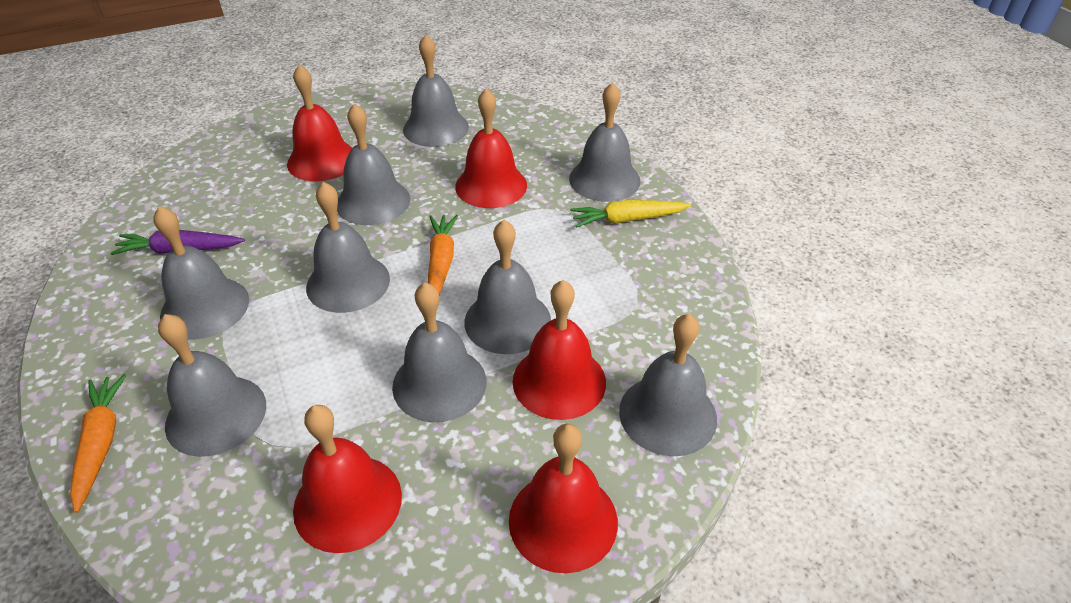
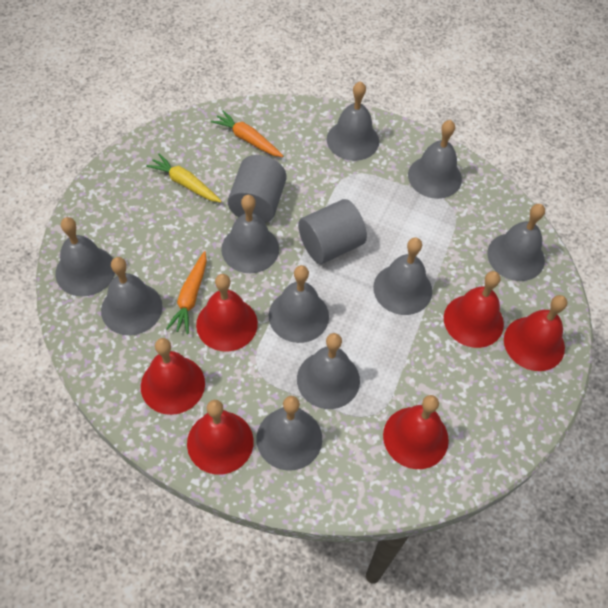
grey bell: [153,206,249,340] [158,314,266,457] [306,182,390,313] [337,103,410,225] [392,282,486,422] [403,34,469,147] [464,220,551,354] [569,82,641,202] [619,314,717,456] = 9 -> [55,217,115,297] [101,257,163,335] [221,195,279,273] [256,396,322,471] [269,265,329,343] [297,333,360,409] [327,81,379,161] [373,237,432,315] [408,120,462,199] [487,204,545,281] = 10
grey cylinder: none = 0 -> [228,155,287,223] [298,199,367,264] = 2
purple carrot: [110,230,245,255] = 1 -> none = 0
red bell: [287,65,352,181] [293,405,402,553] [455,88,527,208] [509,424,618,573] [513,280,606,420] = 5 -> [141,338,205,415] [187,400,254,474] [196,274,258,352] [383,395,449,469] [444,271,504,348] [504,295,567,371] = 6

